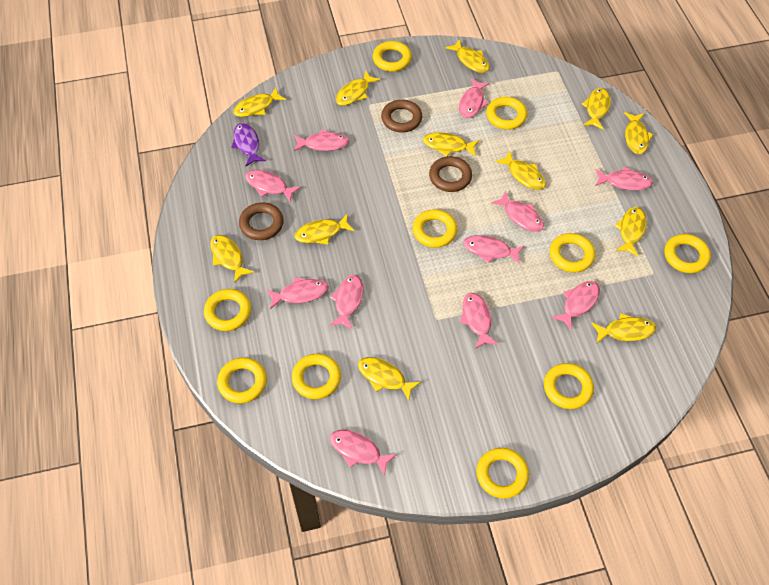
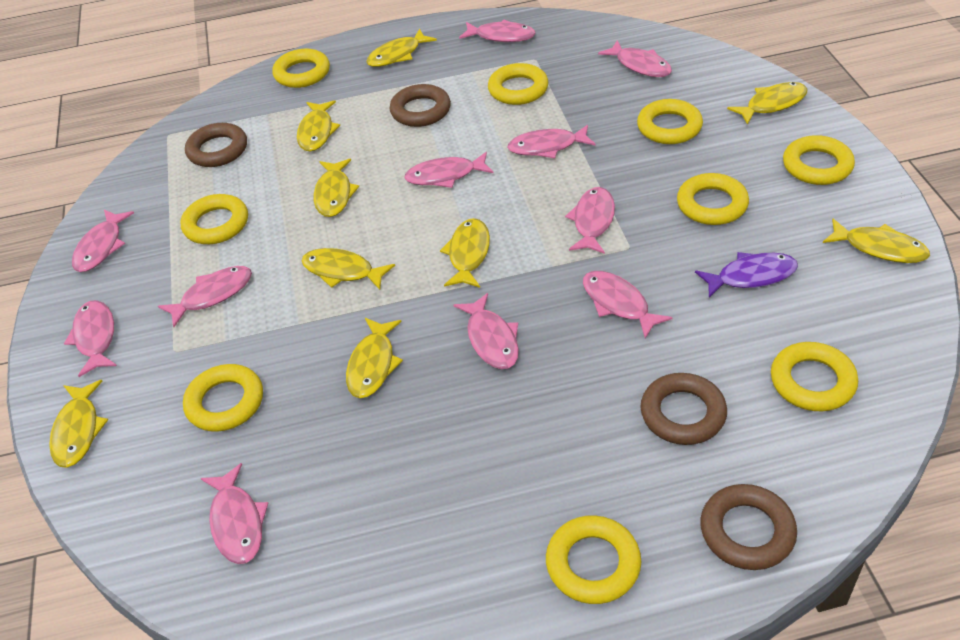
brown ring: [239,202,284,240] [381,99,422,133] [429,156,472,192] = 3 -> [185,123,247,167] [390,84,451,127] [641,373,727,445] [700,484,797,570] = 4
yellow fish: [210,235,254,283] [233,87,286,117] [294,214,354,244] [336,70,380,106] [358,357,421,401] [423,132,479,156] [445,39,489,73] [495,151,546,190] [581,88,611,129] [592,313,657,343] [614,207,647,256] [624,112,653,154] = 12 -> [49,380,108,468] [297,100,340,152] [302,248,395,290] [314,159,359,217] [346,318,403,398] [366,29,437,67] [440,218,490,288] [727,82,808,125] [823,218,930,263] = 9
yellow ring: [204,289,251,331] [217,357,267,403] [292,354,341,399] [373,41,412,72] [413,209,457,248] [476,448,529,499] [486,97,527,130] [544,363,594,409] [550,233,595,273] [665,234,711,273] = 10 -> [180,194,248,244] [183,364,263,432] [272,49,330,88] [488,63,548,105] [546,515,641,604] [637,99,703,144] [677,173,749,225] [771,342,858,411] [783,135,855,185] = 9

